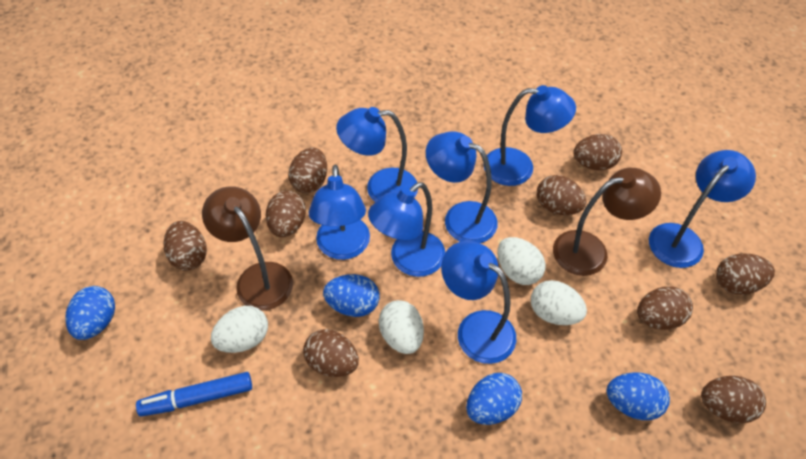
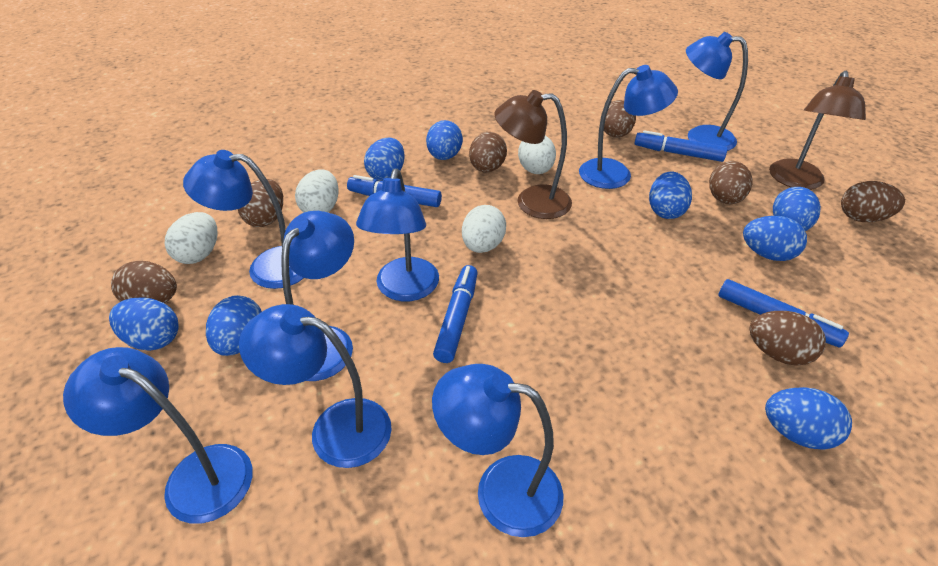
blue egg: [65,286,115,340] [323,274,379,317] [466,373,522,425] [607,372,670,420] = 4 -> [109,297,179,351] [206,295,262,356] [364,138,405,181] [426,120,463,160] [649,172,692,219] [743,216,807,261] [765,387,852,450] [773,187,821,231] = 8
blue lamp: [309,165,370,260] [336,107,418,202] [368,182,445,277] [426,131,498,243] [441,241,516,364] [483,85,576,186] [649,150,756,268] = 7 -> [63,347,253,524] [183,150,304,289] [239,304,392,468] [281,211,354,381] [356,168,439,301] [432,364,563,537] [579,65,678,189] [686,32,748,151] = 8
blue marker: [136,372,252,417] = 1 -> [347,175,442,207] [433,265,477,363] [634,130,728,162] [718,279,849,348] = 4
brown egg: [164,221,207,271] [266,191,306,237] [288,147,327,193] [303,329,359,377] [537,175,587,215] [573,134,622,170] [637,286,693,330] [701,376,766,423] [716,253,775,295] = 9 -> [111,261,177,303] [238,179,283,227] [469,132,507,172] [601,100,636,138] [709,161,752,204] [749,311,826,366] [841,181,905,222] = 7

